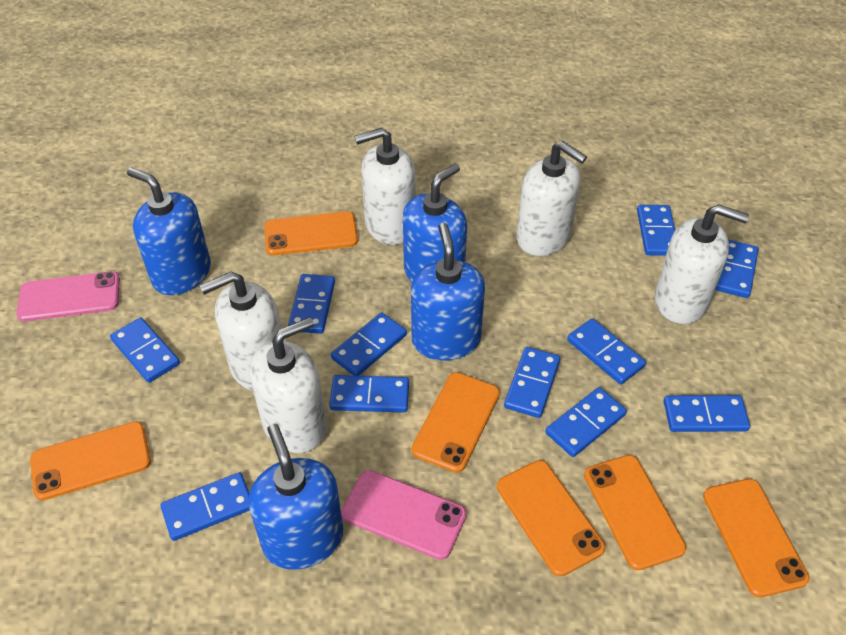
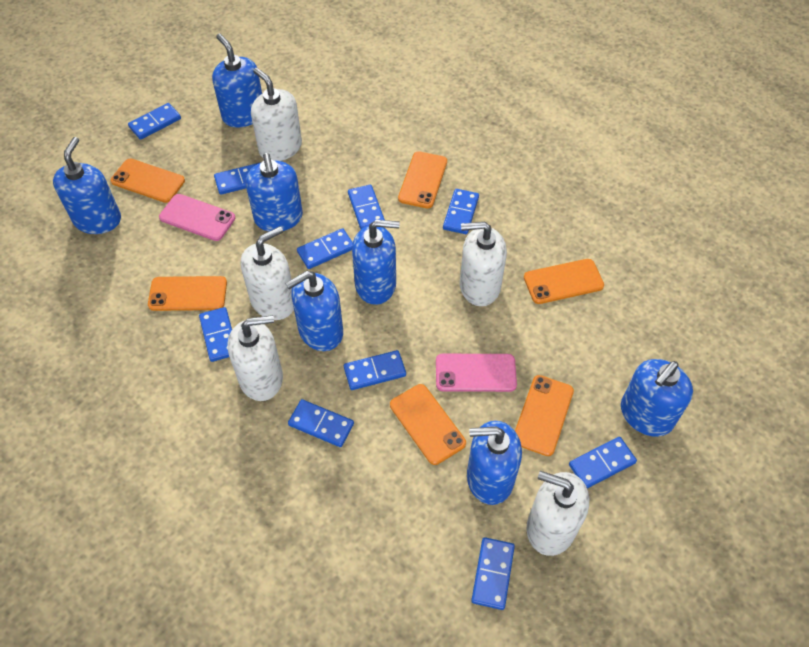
blue domino: [110,317,180,383] [160,472,250,541] [288,274,335,334] [329,375,409,413] [331,312,407,376] [504,347,560,418] [545,387,627,457] [567,319,646,384] [637,205,675,256] [664,395,750,432] [715,240,759,298] = 11 -> [128,103,181,140] [199,307,232,362] [214,162,261,195] [288,399,354,447] [297,228,353,269] [344,350,406,390] [348,185,385,229] [443,189,479,234] [471,537,515,610] [569,437,637,489] = 10
blue soap dispenser: [127,167,211,295] [248,423,343,570] [403,163,467,282] [411,223,485,361] = 4 -> [53,137,121,234] [212,34,262,128] [246,153,303,231] [285,271,343,351] [352,220,400,305] [467,421,522,505] [621,359,693,437] = 7

